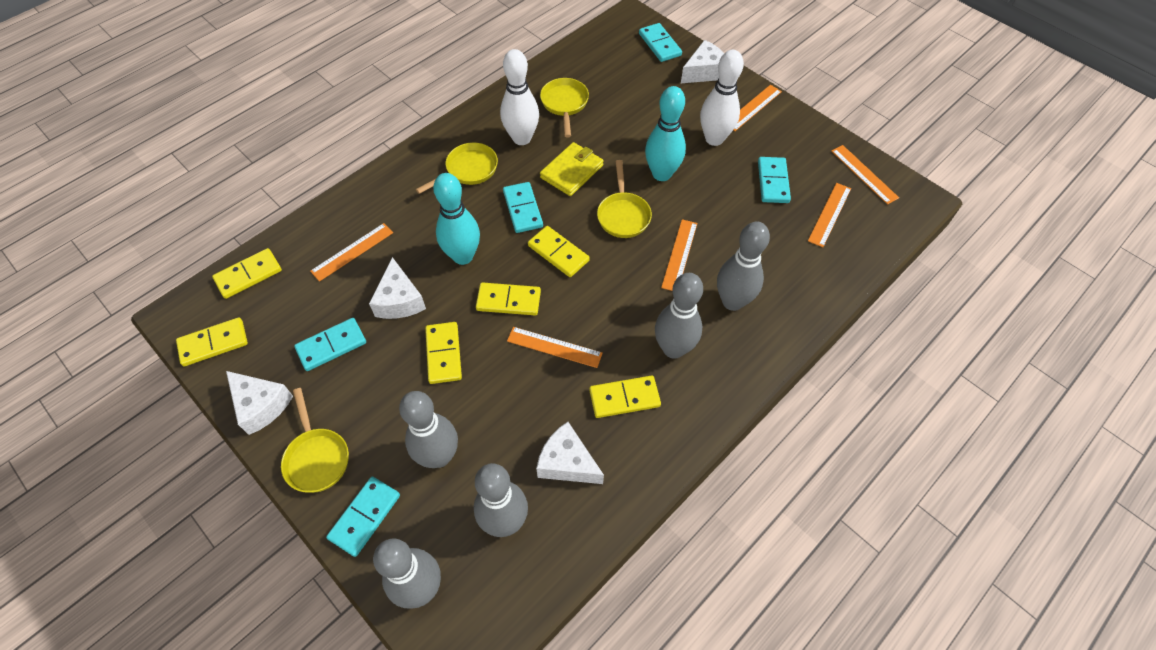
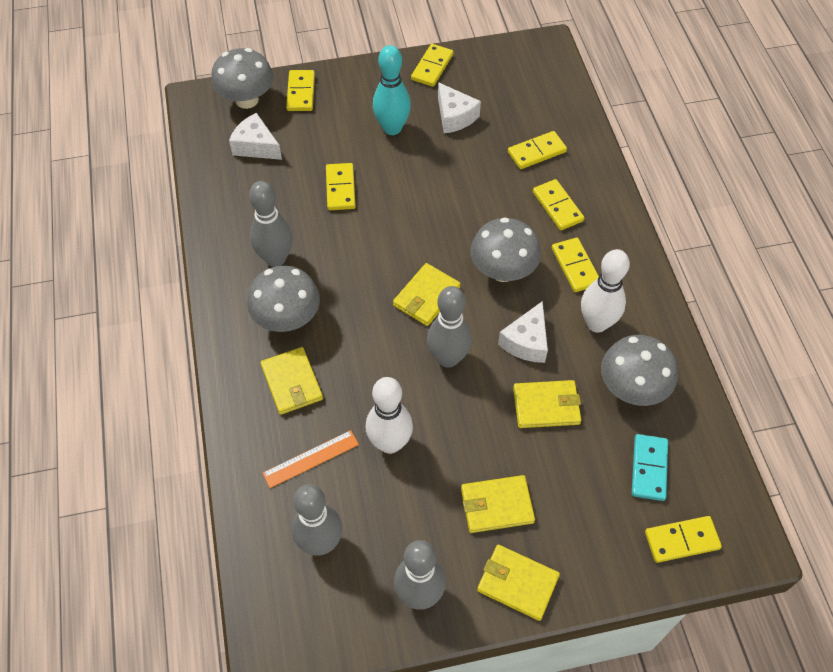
grey bowling pin: [373,538,441,609] [399,391,458,468] [474,463,528,537] [655,273,703,359] [717,221,770,311] = 5 -> [249,181,293,267] [292,484,342,556] [394,540,446,610] [427,286,472,368] = 4
grey mushroom: none = 0 -> [211,48,274,109] [247,266,320,332] [471,217,541,282] [601,335,678,406] = 4
orange ruler: [310,223,393,282] [507,327,603,368] [661,219,697,291] [733,85,782,131] [808,183,851,247] [831,145,899,205] = 6 -> [263,430,359,488] = 1
turquoise bowling pin: [433,173,480,265] [645,86,686,181] = 2 -> [373,45,411,135] = 1
turquoise domino: [294,318,366,371] [326,477,400,557] [503,182,543,233] [639,23,682,62] [758,157,791,203] = 5 -> [632,434,668,501] = 1
white cheese: [226,371,293,435] [369,257,426,319] [536,422,604,484] [681,40,724,83] = 4 -> [229,113,282,160] [438,82,481,133] [498,301,548,363] = 3
yellow domino: [176,318,248,366] [212,248,282,299] [425,322,462,384] [476,282,541,315] [528,226,590,277] [589,376,661,418] = 6 -> [286,70,315,111] [326,163,356,210] [411,44,453,87] [508,131,567,169] [533,179,584,230] [552,237,599,292] [645,516,722,563] = 7
yellow pan: [281,388,349,493] [416,143,498,194] [540,78,589,137] [597,160,652,238] = 4 -> none = 0
yellow wallet: [540,142,604,196] = 1 -> [261,347,323,415] [393,263,461,326] [461,475,535,533] [477,545,560,621] [513,380,581,428] = 5

